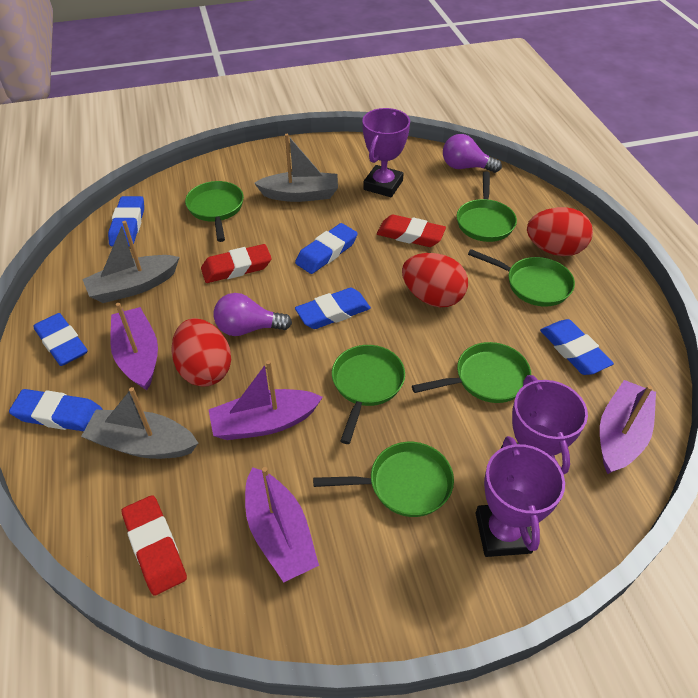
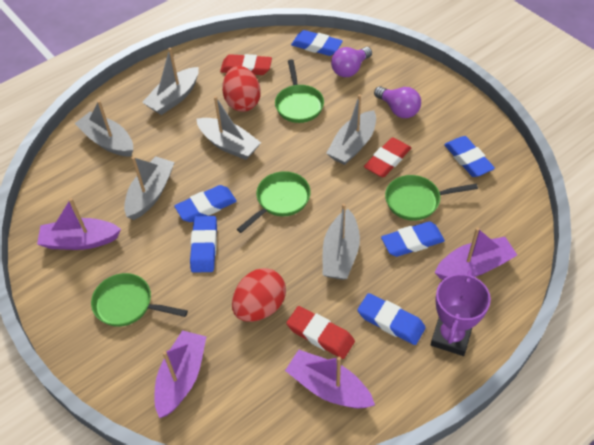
green pan: [185,181,244,242] [313,442,454,517] [332,345,405,444] [412,342,531,403] [457,171,517,242] [468,249,575,307] = 6 -> [91,273,188,327] [237,171,311,233] [275,59,324,123] [385,175,478,221] = 4
grey boat: [81,387,198,459] [82,221,180,303] [254,134,338,202] = 3 -> [75,100,133,157] [124,156,175,220] [142,48,199,115] [196,96,261,160] [323,203,360,280] [326,94,376,165] = 6
purple trophy: [362,108,410,197] [476,436,565,557] [501,375,588,474] = 3 -> [431,270,491,356] = 1
red egg: [171,318,231,387] [402,253,468,307] [527,207,593,256] = 3 -> [222,66,261,112] [232,268,286,322] = 2

